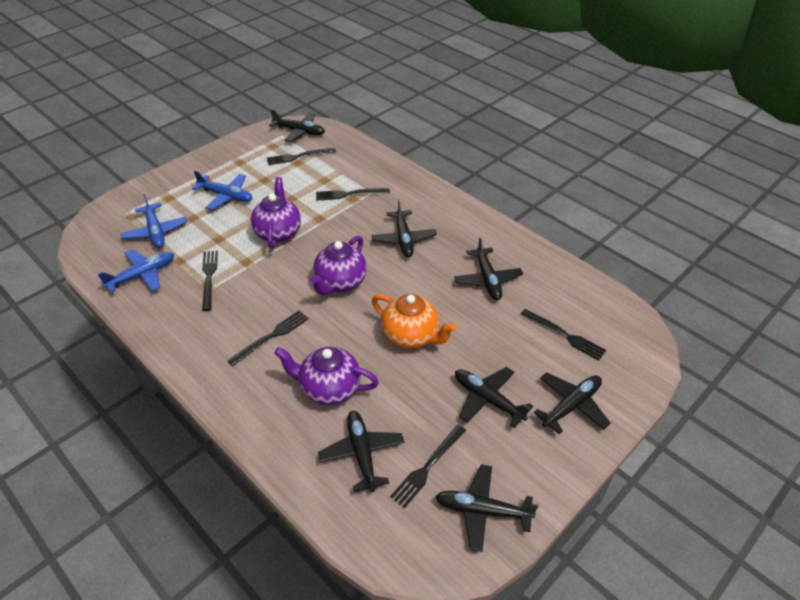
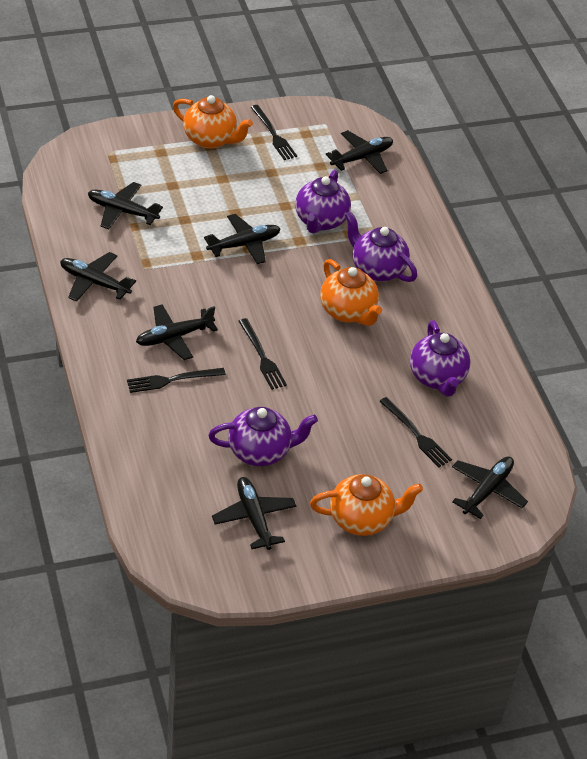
black fork: [202,251,218,311] [227,311,309,366] [267,148,336,165] [316,188,390,201] [390,425,466,508] [521,309,606,361] = 6 -> [127,368,226,393] [238,318,287,390] [251,105,297,160] [379,397,452,467] = 4
blue plane: [98,249,174,293] [121,194,187,248] [192,171,253,210] = 3 -> none = 0
orange teapot: [372,294,456,349] = 1 -> [173,95,253,149] [310,474,423,536] [320,259,382,326] = 3
purple teapot: [251,177,301,249] [274,347,379,406] [310,236,367,295] = 3 -> [208,407,318,466] [295,170,351,234] [345,211,417,282] [410,320,471,397] = 4

